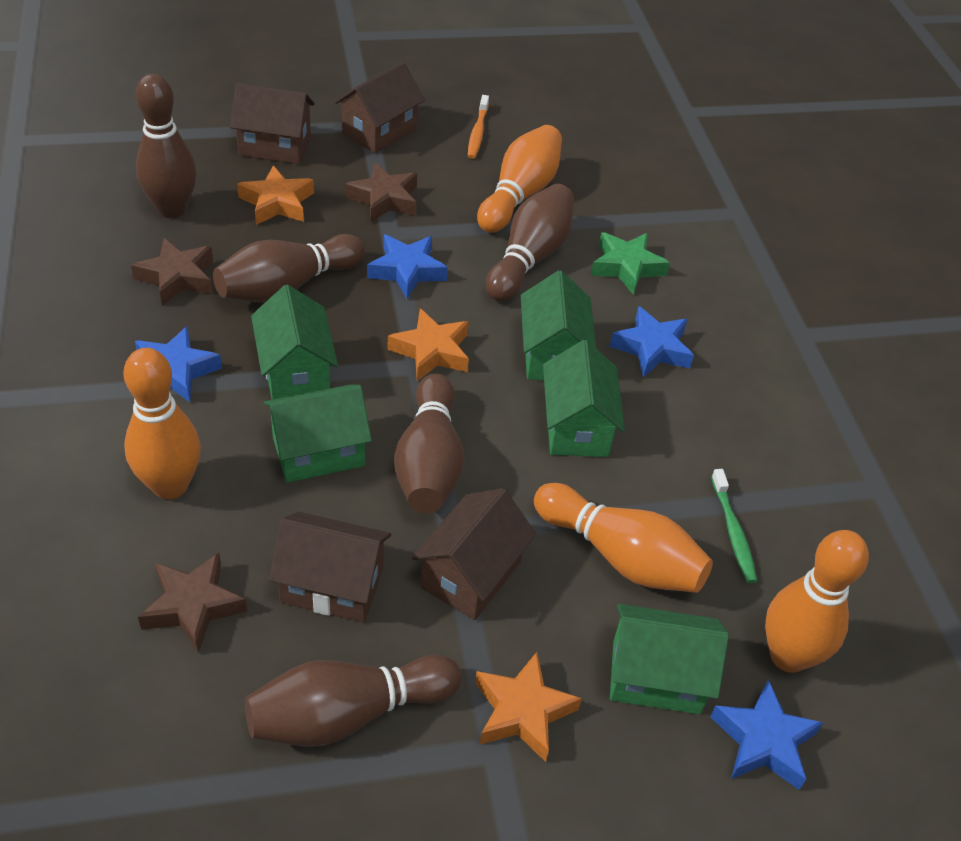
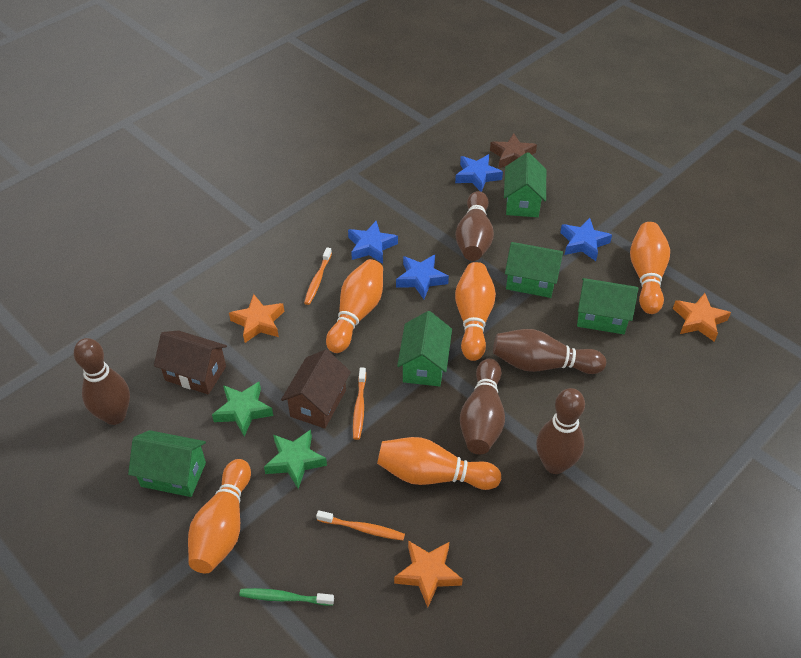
brown house: [230,83,315,164] [269,512,391,623] [335,62,425,154] [412,488,536,620] = 4 -> [154,330,227,395] [281,349,351,429] = 2
brown star: [131,238,213,306] [138,553,247,653] [345,163,417,222] = 3 -> [490,133,537,169] = 1
green star: [591,232,670,294] = 1 -> [212,382,273,437] [264,430,327,489] = 2
orange bowling pin: [124,348,201,499] [477,125,562,233] [534,483,713,593] [765,530,869,673] = 4 -> [188,459,251,573] [326,259,383,353] [377,437,501,490] [455,262,496,361] [630,222,670,314] = 5
orange toothbrush: [468,95,489,159] = 1 -> [304,247,332,305] [316,510,405,540] [353,368,366,440] = 3

